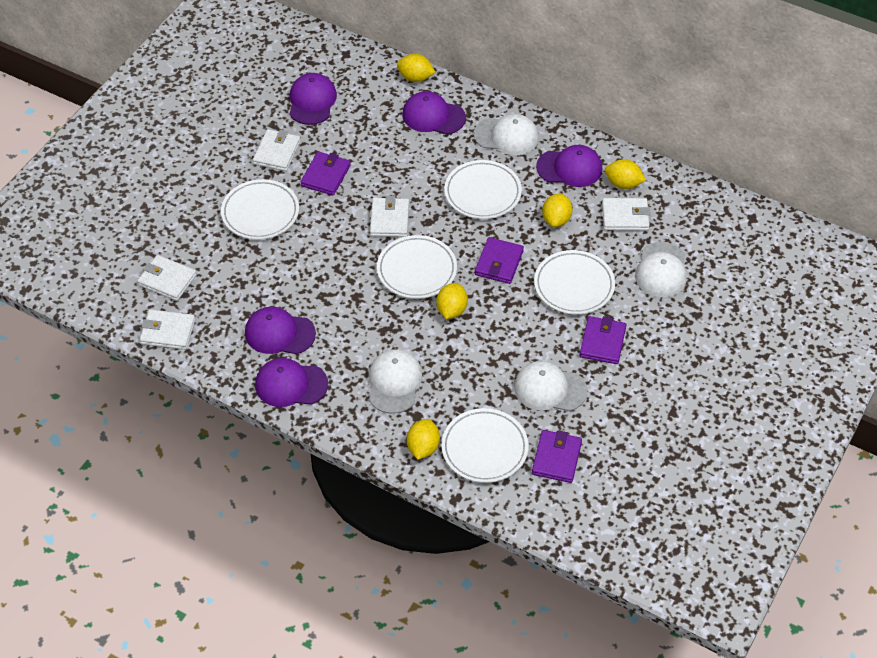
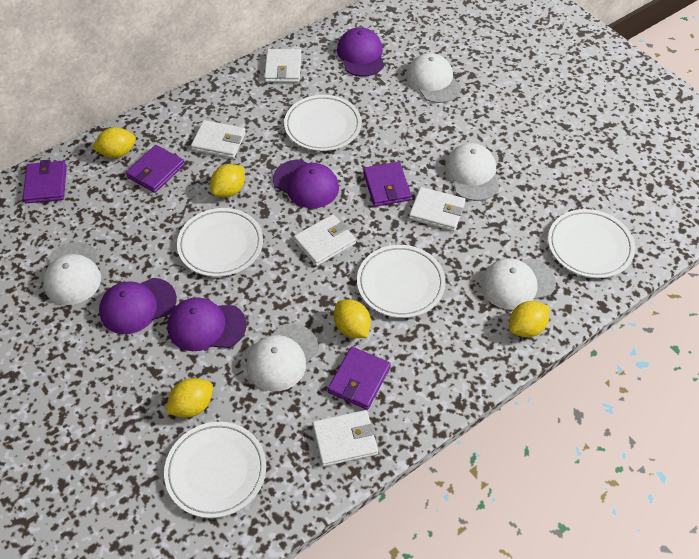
purple cap: [245,307,316,354] [255,358,328,407] [290,73,337,125] [402,91,466,135] [536,145,603,187] = 5 -> [99,278,177,334] [168,297,246,351] [273,160,339,208] [337,27,384,77] = 4
white cap: [369,349,422,414] [474,114,539,155] [514,361,587,411] [635,242,687,298] = 4 -> [43,242,101,305] [246,323,318,391] [406,53,461,103] [445,143,499,201] [481,258,556,310] = 5

